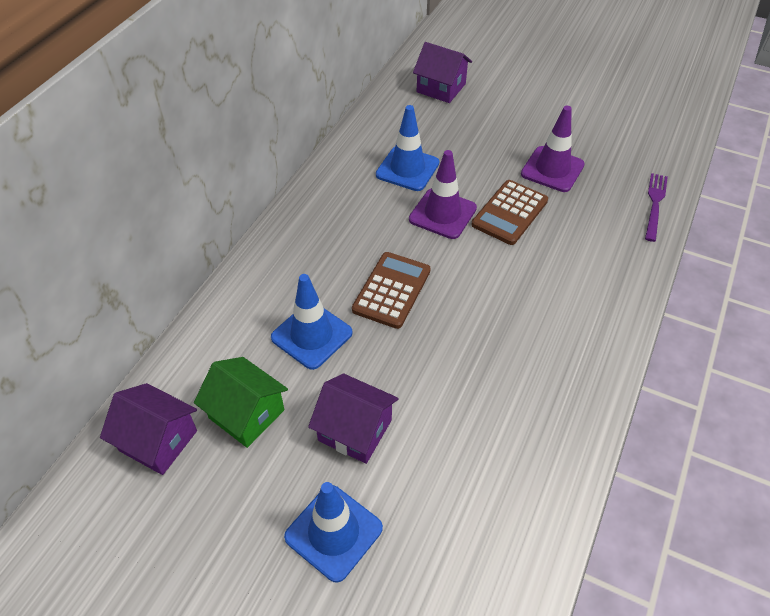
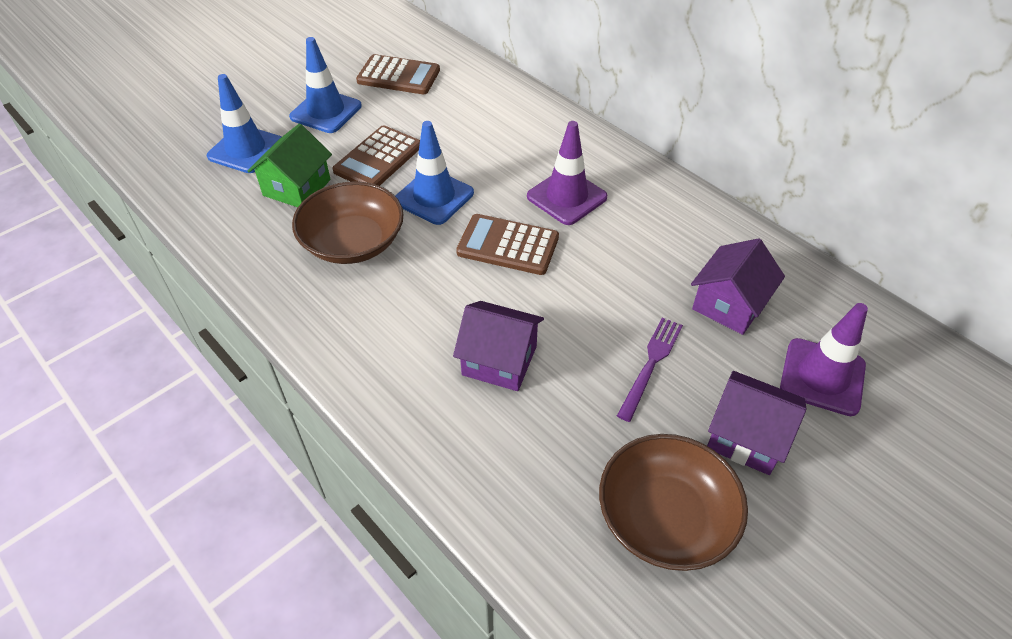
brown bowl: none = 0 -> [292,182,404,264] [599,434,748,571] = 2
brown calculator: [352,252,431,329] [471,180,548,245] = 2 -> [332,125,420,186] [356,54,440,94] [456,214,559,275] = 3

